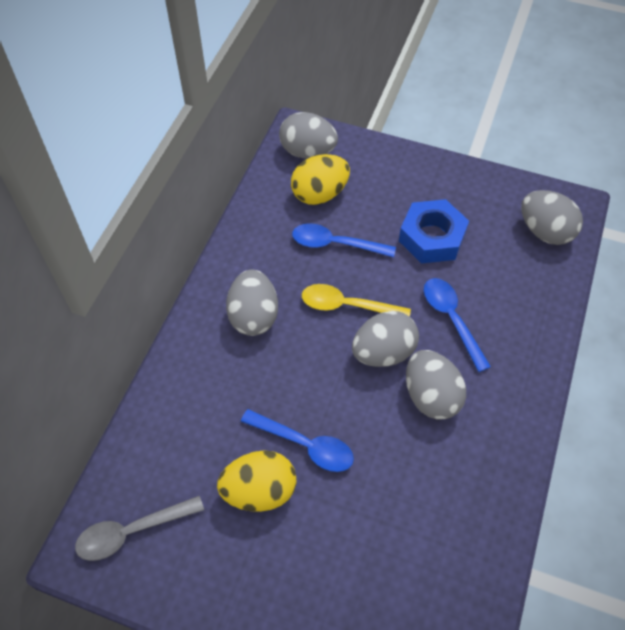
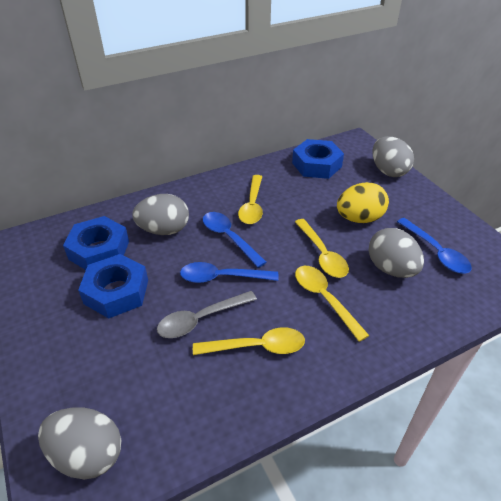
blue nut: [399,199,469,263] = 1 -> [63,216,129,270] [78,254,148,318] [292,139,344,179] = 3
grey egg: [226,269,278,336] [279,112,338,158] [352,311,419,367] [406,350,466,420] [521,190,583,245] = 5 -> [38,407,121,479] [132,194,189,235] [369,228,424,278] [372,136,414,177] = 4
yellow egg: [217,450,296,512] [291,154,350,205] = 2 -> [337,182,389,223] = 1
yellow spoon: [302,284,411,317] = 1 -> [193,327,305,355] [238,175,263,224] [295,219,349,278] [295,266,369,342] = 4

